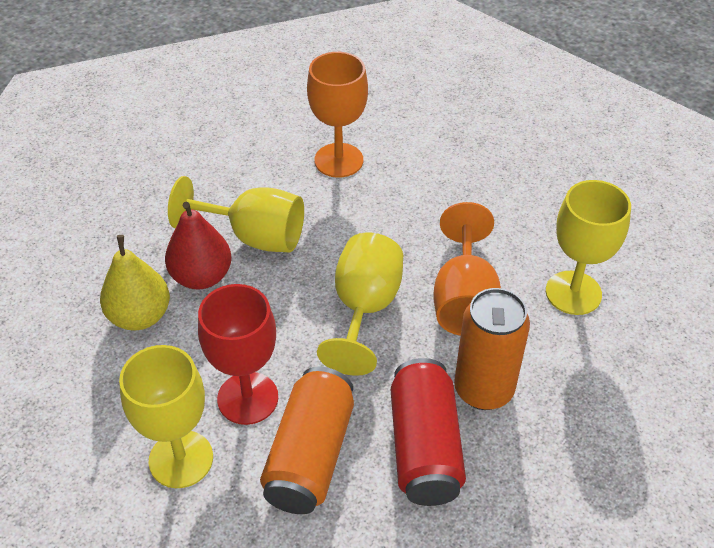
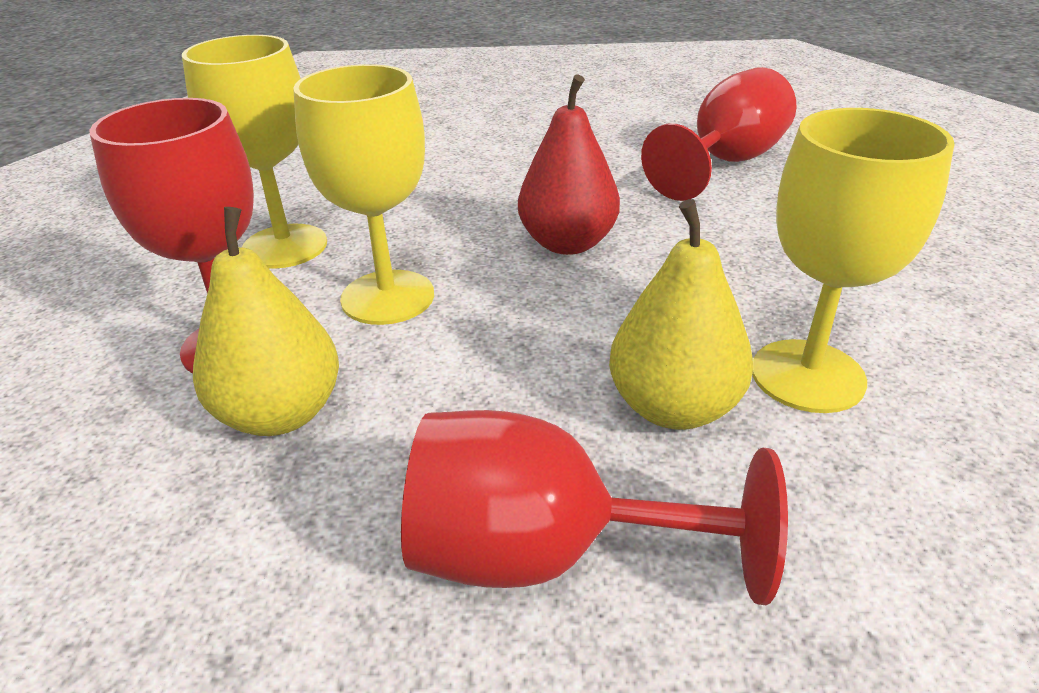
orange can: [260,367,354,514] [454,288,530,410] = 2 -> none = 0
orange goblet: [307,52,368,178] [434,202,501,336] = 2 -> none = 0
red can: [391,358,466,506] = 1 -> none = 0
red goblet: [198,284,278,425] = 1 -> [90,98,254,374] [401,410,788,605] [641,67,796,201] = 3
yellow goblet: [119,345,213,488] [168,176,304,253] [317,233,403,376] [546,180,631,315] = 4 -> [182,35,327,269] [293,64,434,325] [752,108,955,413] = 3
yellow pear: [100,235,170,331] = 1 -> [193,207,339,436] [609,199,753,430] = 2

